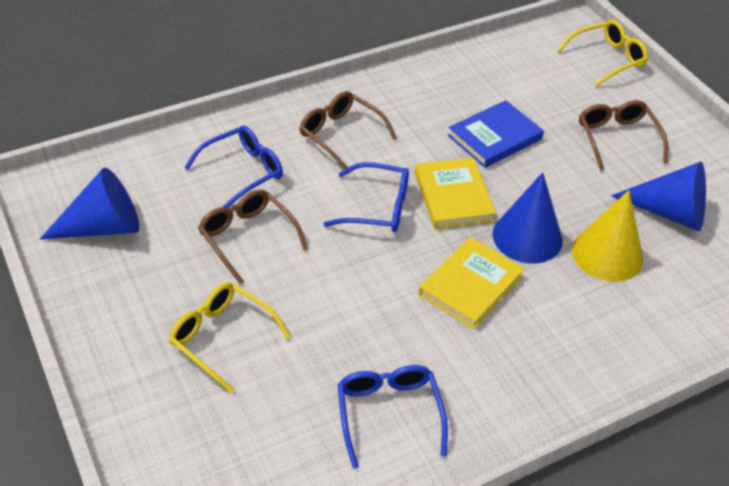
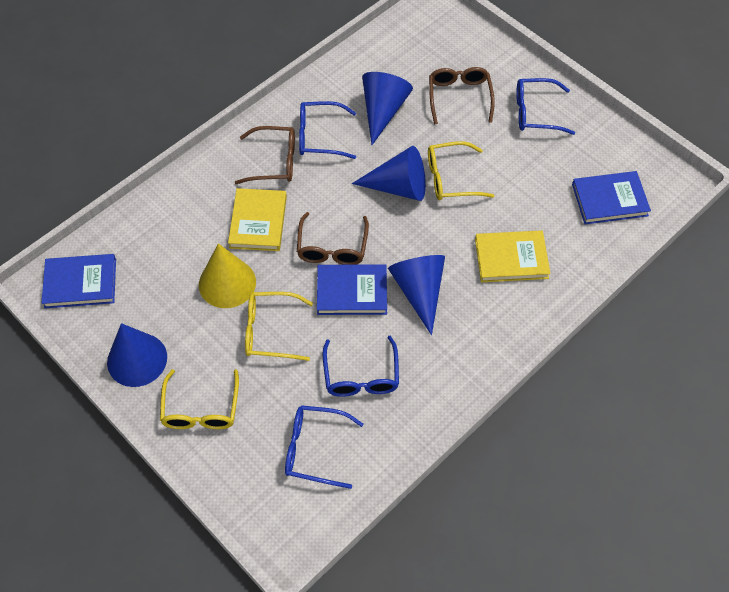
blue book: [448,100,544,168] = 1 -> [42,254,116,308] [317,264,387,315] [572,171,651,224] = 3
blue cone: [40,167,139,239] [492,172,563,264] [611,162,706,232] = 3 -> [107,323,167,387] [352,146,426,201] [362,72,413,145] [388,255,445,335] = 4
blue glasses: [184,126,283,208] [324,162,409,232] [338,365,448,469] = 3 -> [285,405,363,489] [299,101,356,159] [323,336,399,397] [516,78,575,135] = 4
yellow glasses: [169,282,291,393] [557,20,648,87] = 2 -> [160,369,239,429] [245,292,313,361] [428,141,494,200] = 3

